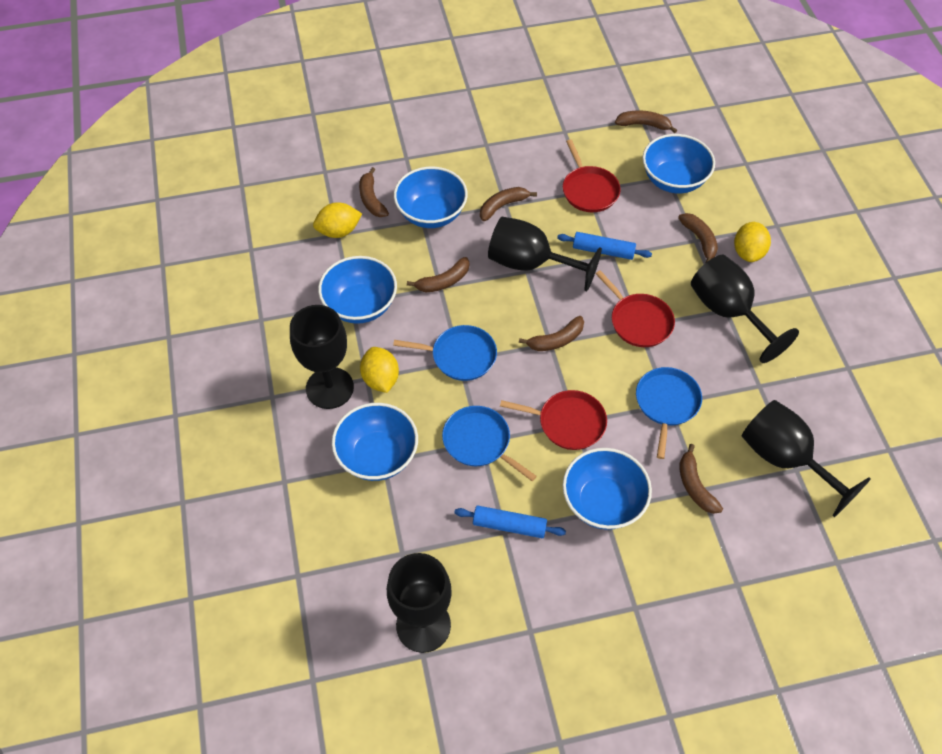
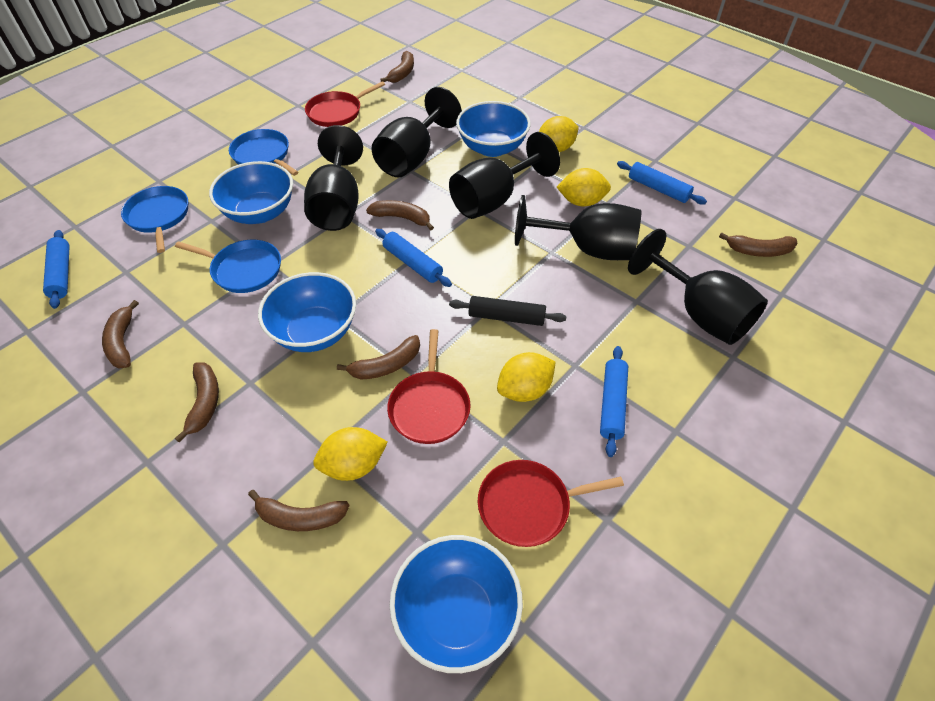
black rolling pin: none = 0 -> [449,296,567,326] = 1
blue bowl: [318,256,397,324] [332,403,418,481] [394,167,468,228] [563,448,652,530] [643,134,715,193] = 5 -> [209,161,293,224] [258,272,356,352] [389,535,523,673] [456,101,531,157] = 4
blue rolling pin: [454,506,566,538] [557,232,652,260] = 2 -> [43,230,70,309] [375,229,452,287] [600,346,628,457] [617,161,707,205] = 4
yellow lemon: [313,202,362,238] [360,347,399,393] [734,222,771,262] = 3 -> [313,427,388,481] [497,352,556,402] [539,116,579,152] [557,168,611,207] = 4

